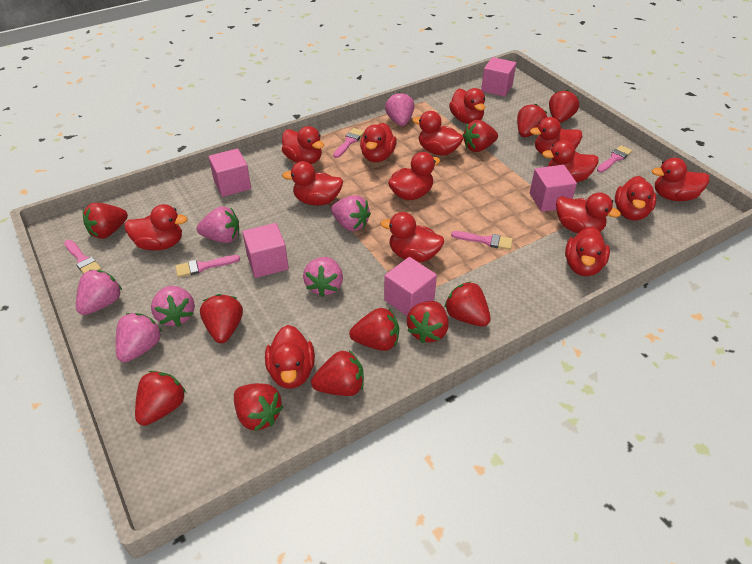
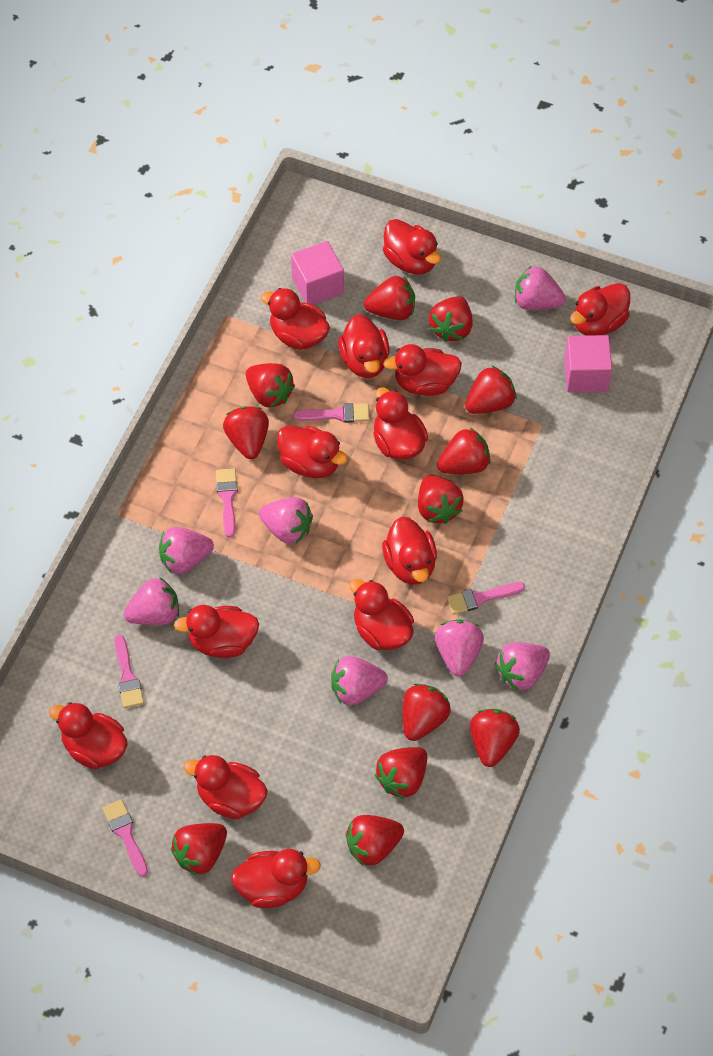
pink cube: [209,148,251,197] [242,223,289,278] [384,257,437,316] [481,57,516,97] [530,165,577,212] = 5 -> [291,241,344,305] [564,335,612,393] = 2
red duck: [125,204,188,251] [265,325,315,389] [282,126,324,164] [282,161,343,206] [360,123,397,162] [380,212,444,262] [388,152,440,200] [412,111,464,156] [449,88,485,124] [530,117,582,154] [542,140,599,182] [556,192,621,233] [565,226,610,276] [615,176,657,221] [652,158,709,201] = 15 -> [49,702,128,769] [174,605,259,658] [184,755,268,819] [231,849,321,908] [260,288,330,350] [277,425,348,478] [338,314,390,378] [350,579,414,650] [373,387,428,460] [382,517,437,585] [383,219,441,275] [383,344,462,396] [570,283,630,336] = 13
red strawberry: [83,203,128,239] [135,371,186,426] [200,294,243,343] [234,383,283,431] [311,350,364,396] [349,308,399,351] [407,301,449,343] [444,281,491,327] [463,120,498,152] [517,104,547,137] [549,90,579,123] = 11 -> [171,823,227,876] [223,406,269,459] [246,363,295,408] [345,815,404,866] [364,276,415,320] [374,747,428,799] [403,684,451,741] [418,475,464,524] [429,296,472,342] [437,428,491,474] [465,366,516,414] [470,709,520,767] = 12

